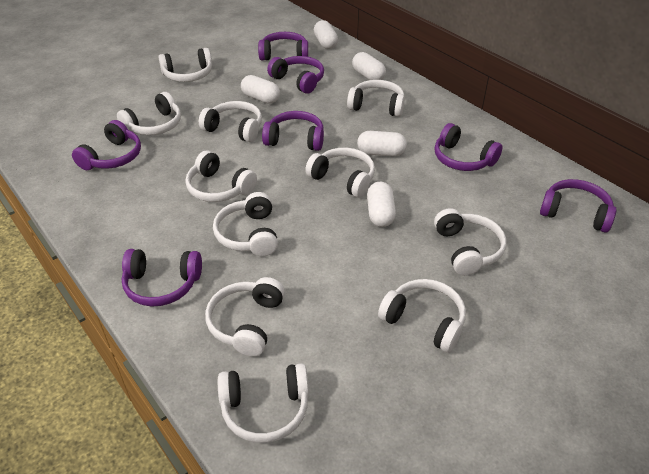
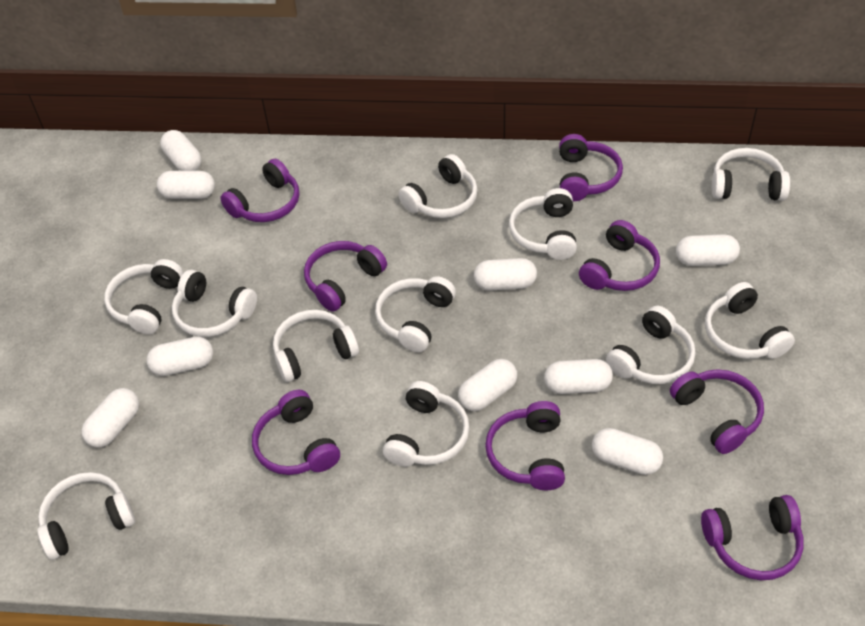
purple headphones: [72,120,141,170] [122,249,202,306] [258,32,308,60] [262,111,324,151] [267,56,324,93] [435,123,502,171] [540,179,616,233] = 7 -> [220,159,299,222] [252,390,340,475] [304,241,387,312] [485,401,565,490] [559,134,623,201] [579,220,660,291] [670,369,764,454] [701,495,804,580] = 8
white capsule: [241,75,280,104] [314,20,338,49] [352,52,386,80] [357,131,407,156] [367,182,396,227] = 5 -> [81,388,139,447] [147,336,213,376] [157,171,215,199] [160,130,201,171] [458,359,517,411] [474,258,537,291] [544,359,613,394] [592,428,663,475] [676,234,740,266] = 9

